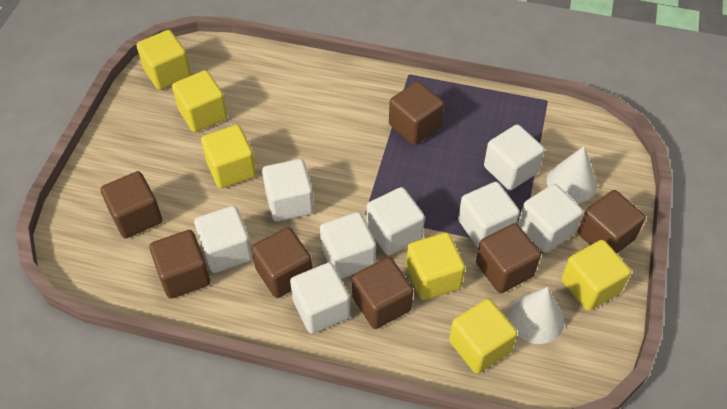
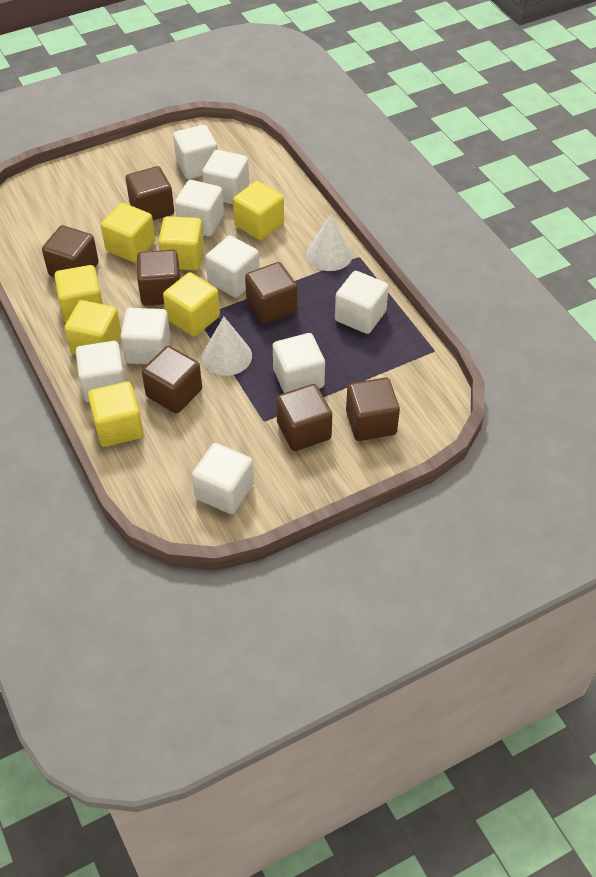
white cube: [194,206,253,273] [262,159,314,221] [290,262,350,334] [320,212,376,279] [367,187,425,255] [458,182,520,248] [484,124,545,190] [518,184,583,253] = 8 -> [76,341,126,403] [120,308,171,364] [173,125,217,179] [175,180,224,236] [192,443,254,514] [202,150,249,204] [206,235,259,298] [273,333,325,393] [335,271,389,334] = 9
yellow cube: [136,30,191,90] [172,70,228,132] [201,125,256,188] [406,232,465,300] [449,299,517,374] [561,240,631,311] = 6 -> [54,265,103,323] [64,300,121,355] [88,381,144,447] [101,203,155,263] [158,216,204,270] [163,272,220,337] [233,181,284,240] = 7

